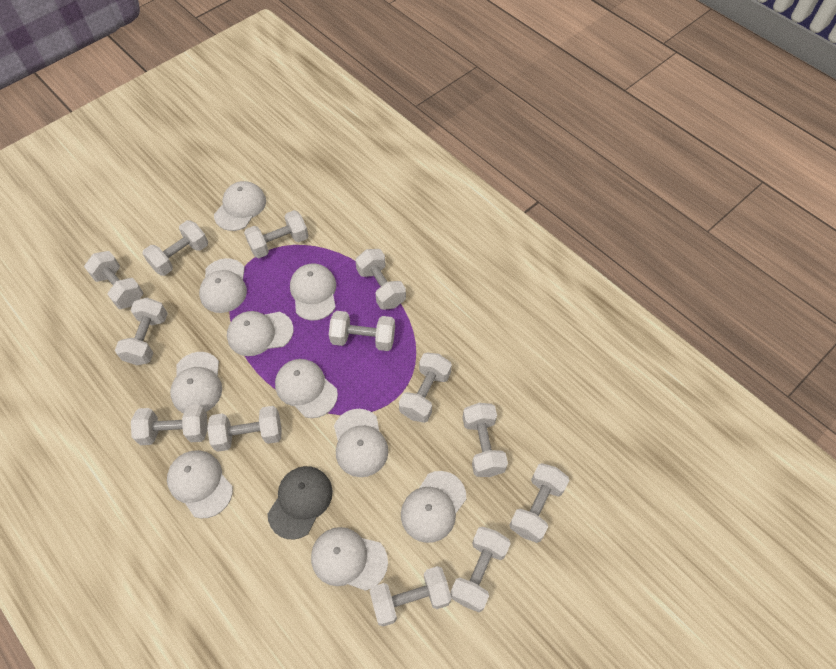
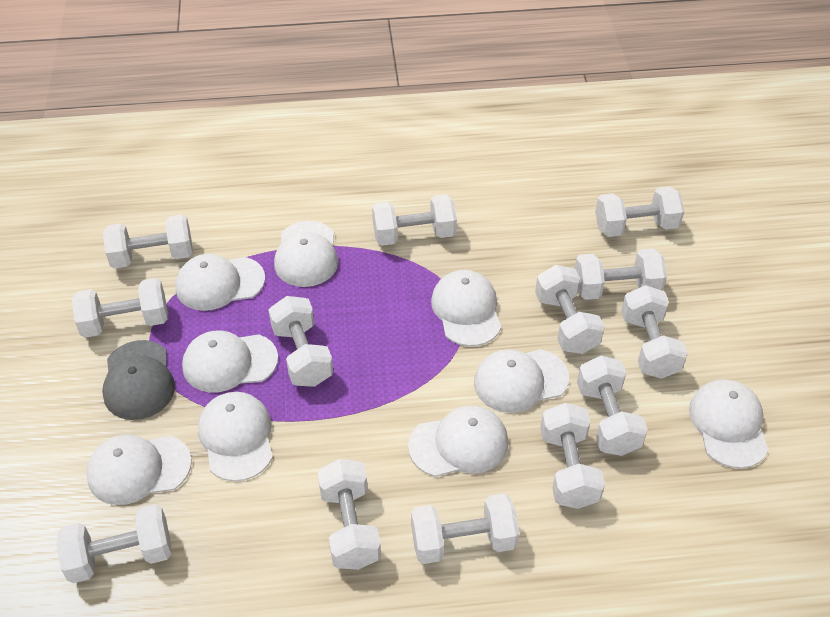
white cap: [167,450,233,519] [170,352,222,413] [199,258,247,313] [214,181,266,231] [227,311,294,356] [275,359,338,418] [290,264,336,320] [311,527,388,591] [334,409,388,477] [401,471,466,543] = 10 -> [86,434,192,505] [175,254,265,311] [182,331,278,393] [198,392,273,482] [274,221,338,287] [408,405,508,477] [431,270,501,346] [474,349,569,413] [689,379,769,469] = 9

